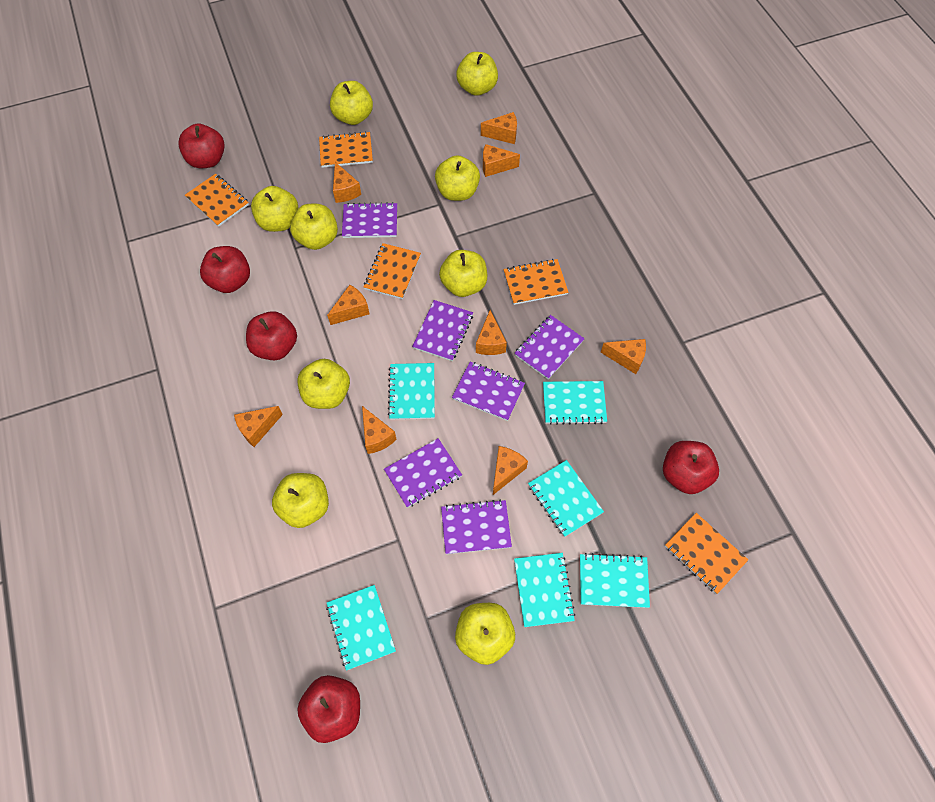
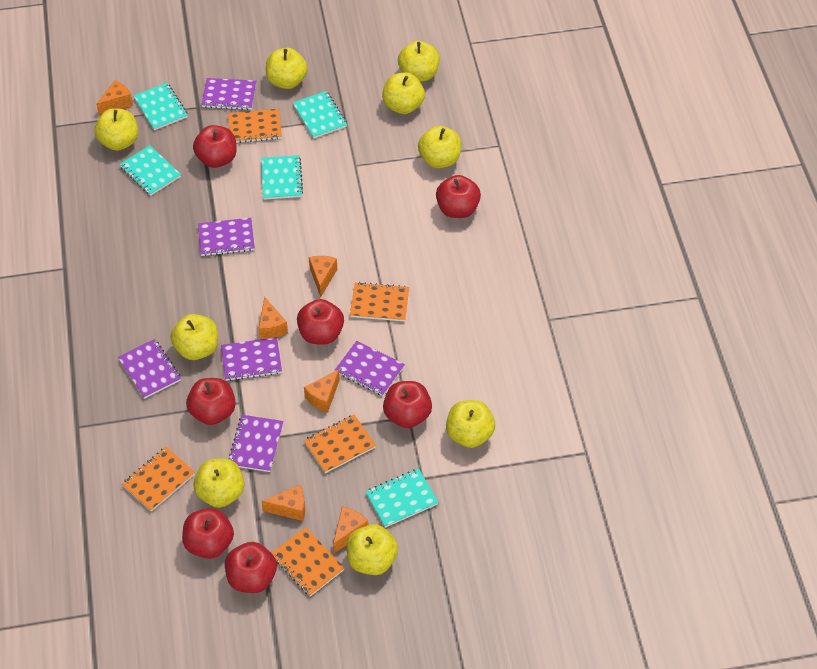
orange cheese: [234,406,283,447] [327,285,370,325] [333,162,361,203] [362,406,397,454] [476,310,507,355] [481,112,517,144] [483,144,520,177] [493,446,528,495] [601,339,646,374] = 9 -> [96,80,133,115] [259,296,288,339] [261,485,305,521] [304,369,340,412] [309,256,337,297] [333,506,368,553] = 6
red apple: [178,124,225,168] [200,246,250,293] [246,311,297,360] [297,675,360,743] [663,441,719,494] = 5 -> [182,508,234,559] [186,378,236,425] [193,125,237,168] [225,542,277,593] [297,299,344,344] [383,381,432,428] [436,175,481,218] = 7
turquoise notebook: [326,585,396,671] [388,363,435,420] [514,553,575,627] [528,460,604,537] [543,381,607,425] [580,553,650,608] = 6 -> [119,145,181,196] [133,83,188,130] [261,155,303,200] [293,91,347,139] [365,468,439,528] = 5

